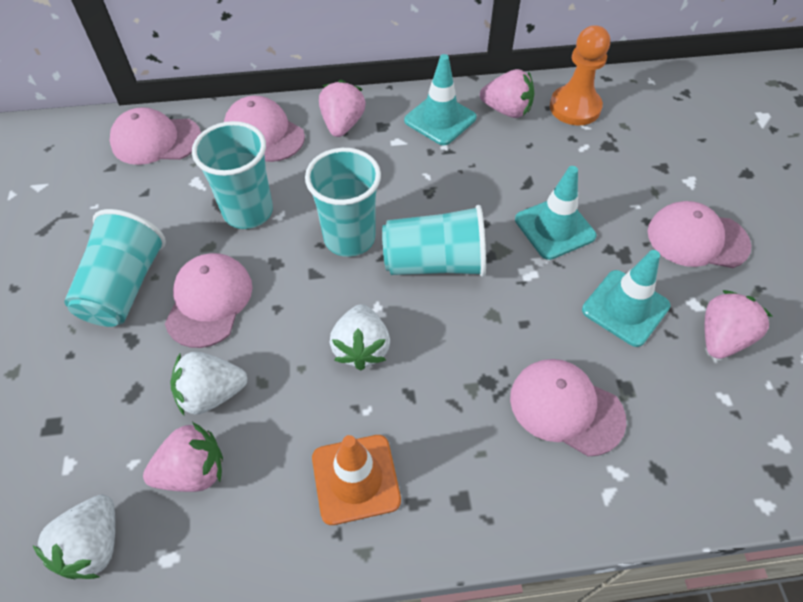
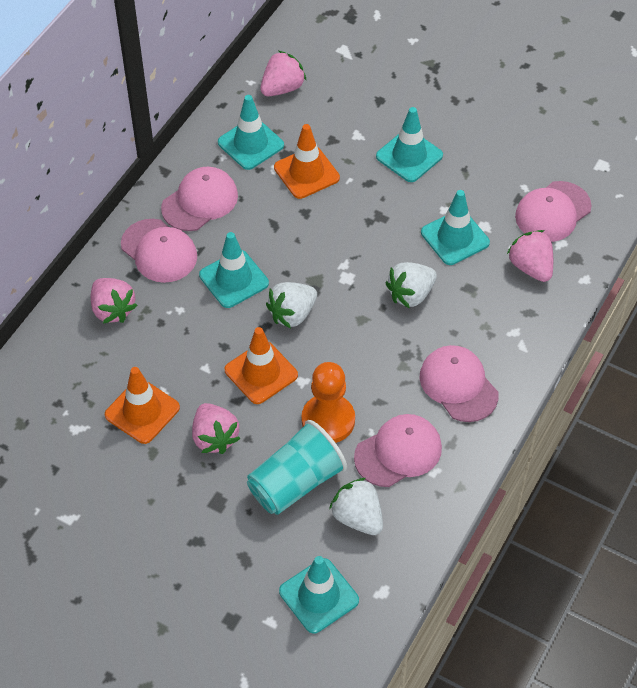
orange traffic cone: [312,435,401,525] = 1 -> [105,367,180,444] [225,327,298,404] [274,124,340,199] = 3
turquoise cup: [64,209,166,327] [192,121,273,229] [305,148,381,257] [382,205,486,277] = 4 -> [247,420,347,515] = 1
turquoise traffic cone: [404,54,477,145] [515,166,596,260] [582,250,670,347] = 3 -> [199,232,269,308] [218,95,284,170] [279,556,359,633] [376,107,443,182] [421,190,490,265] = 5

